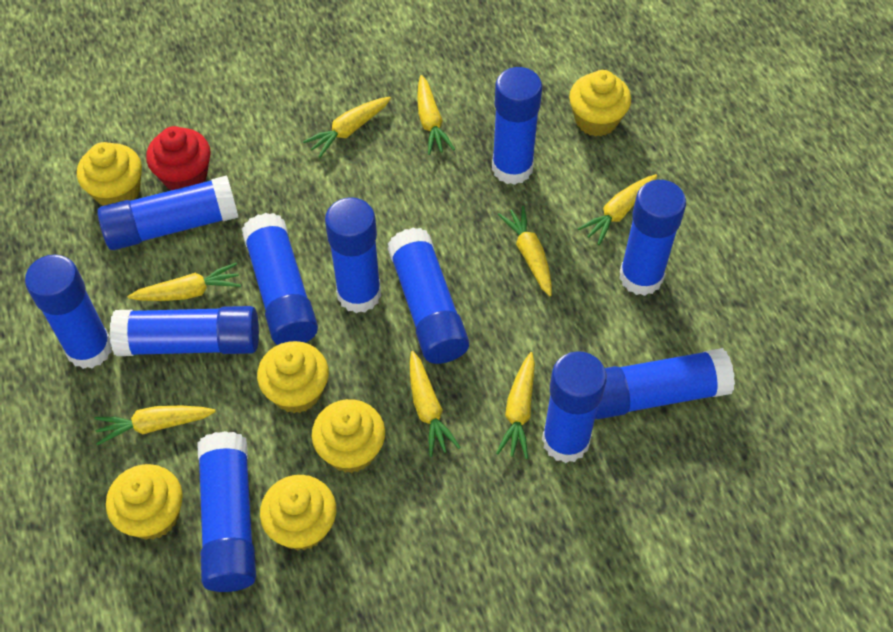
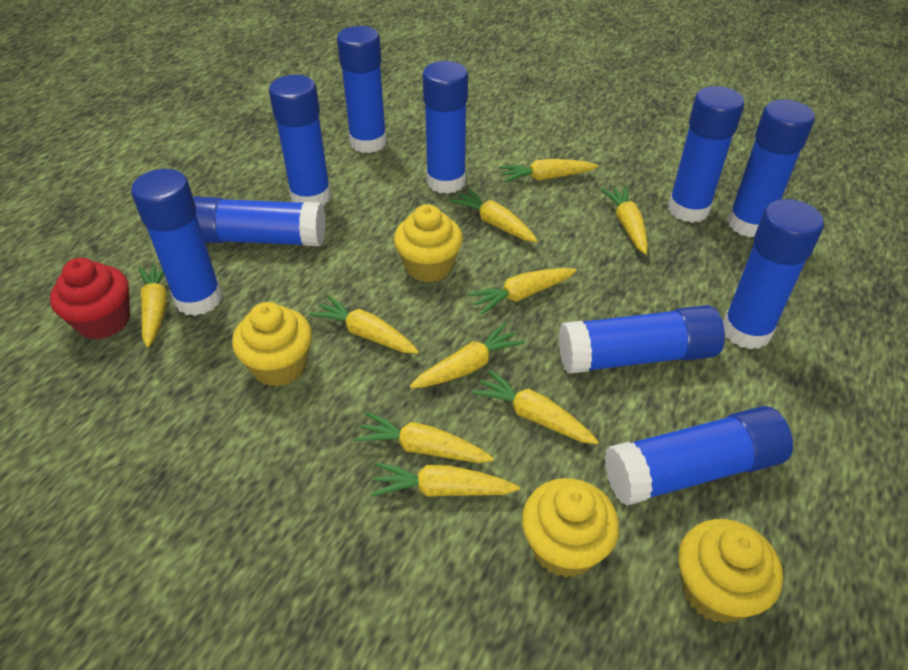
blue glue stick: [25,254,112,369] [97,176,239,250] [110,306,259,356] [197,431,256,592] [242,213,318,345] [325,197,381,313] [387,228,469,364] [492,67,542,185] [542,351,607,463] [595,348,735,419] [619,180,686,296] = 11 -> [131,169,222,316] [193,196,326,246] [269,75,331,206] [337,26,387,153] [422,61,468,194] [559,305,725,374] [604,406,793,506] [668,86,744,223] [723,199,824,350] [727,99,815,237] = 10
yellow carrot: [94,406,216,446] [128,263,241,301] [303,97,391,158] [410,351,461,457] [417,75,455,155] [496,352,535,459] [498,206,552,296] [578,174,657,245] = 8 -> [138,264,167,347] [309,295,419,354] [354,412,494,463] [371,462,520,497] [410,323,525,388] [450,188,538,242] [468,268,577,314] [472,370,599,444] [499,159,598,182] [601,186,648,254] = 10
yellow cupcake: [77,142,142,206] [106,464,183,540] [257,341,329,413] [260,475,336,551] [311,399,385,473] [569,70,631,137] = 6 -> [232,302,312,387] [394,204,463,283] [522,478,619,578] [678,519,783,623] = 4

